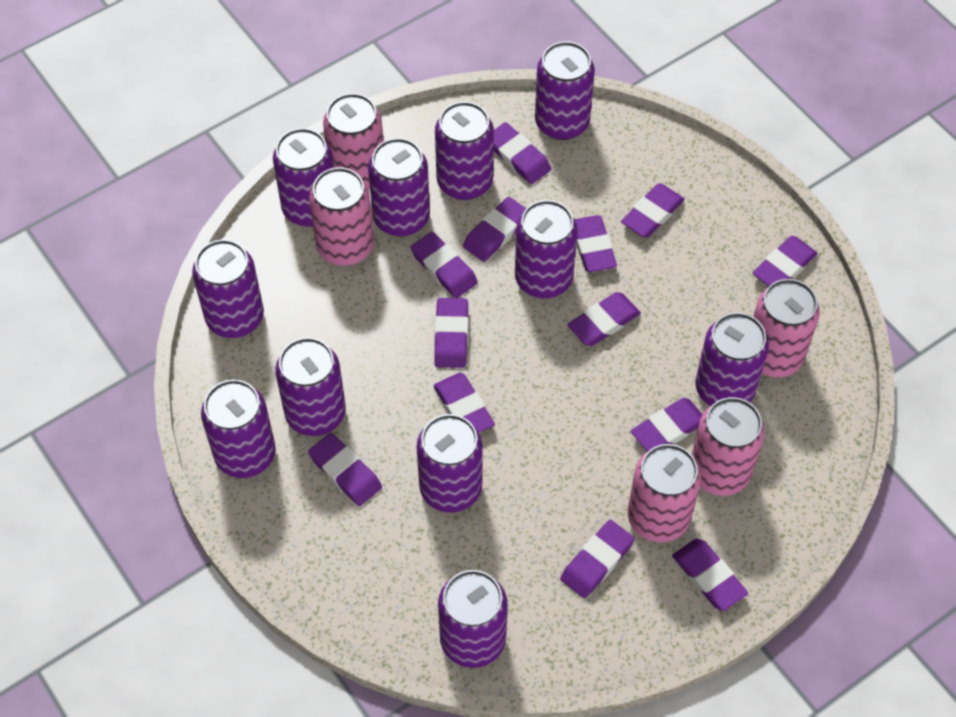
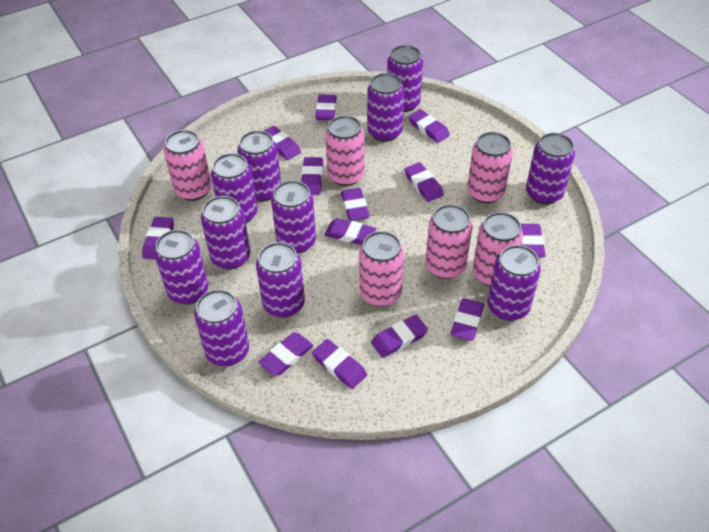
pink can: [309,167,374,266] [323,93,384,189] [628,444,701,542] [691,397,765,496] [753,279,820,377] = 5 -> [164,130,212,201] [325,116,365,186] [359,231,404,306] [426,204,472,279] [467,132,513,203] [473,212,523,286] = 6

